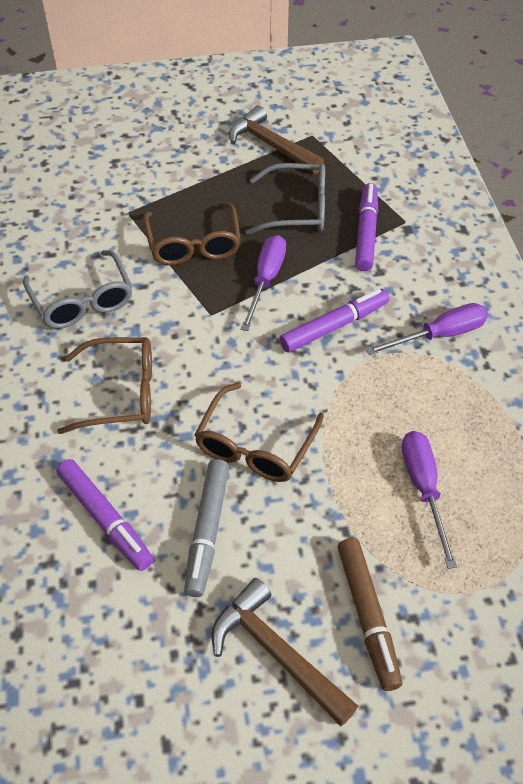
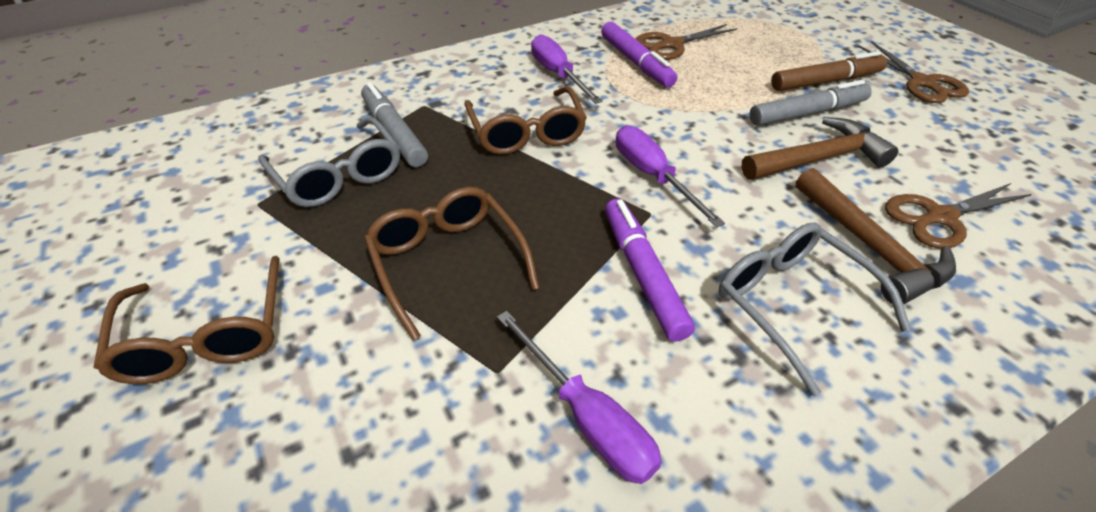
brown scissors: none = 0 -> [636,24,737,60] [858,41,969,103] [885,183,1032,248] = 3
grey marker: [184,459,229,597] = 1 -> [361,82,428,167] [750,80,872,126] = 2
purple marker: [56,459,153,571] [279,289,390,352] [355,183,378,271] = 3 -> [601,22,677,87] [605,199,695,342] = 2

